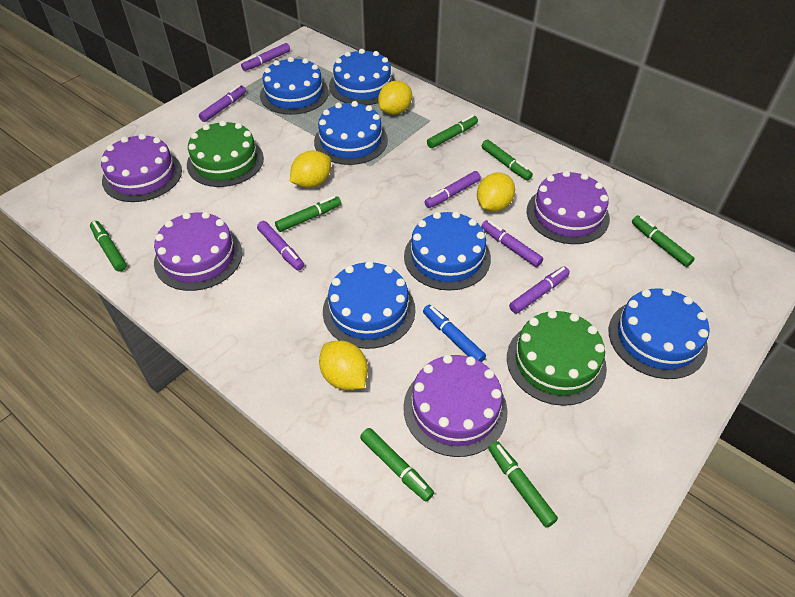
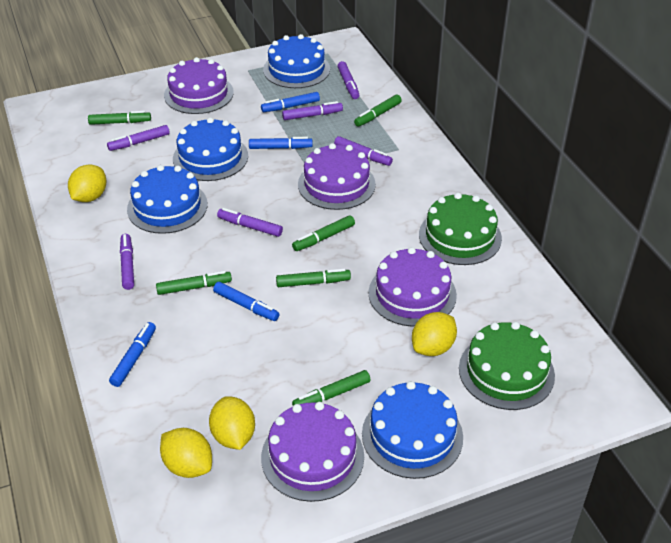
blue cake: [260,57,329,115] [314,101,388,165] [323,261,416,349] [329,49,396,105] [404,211,491,291] [608,288,710,379] = 6 -> [127,165,208,234] [173,117,248,181] [263,34,330,88] [362,381,463,479] = 4
blue marker: [423,305,486,362] = 1 -> [109,322,156,387] [213,282,279,321] [249,137,313,149] [261,92,320,112] = 4
green marker: [90,221,127,272] [275,196,341,232] [360,428,434,501] [427,115,478,148] [482,140,533,180] [488,441,558,528] [632,215,695,267] = 7 -> [88,111,151,125] [156,271,232,295] [276,269,351,287] [292,215,355,251] [292,370,370,406] [354,95,402,127] = 6

